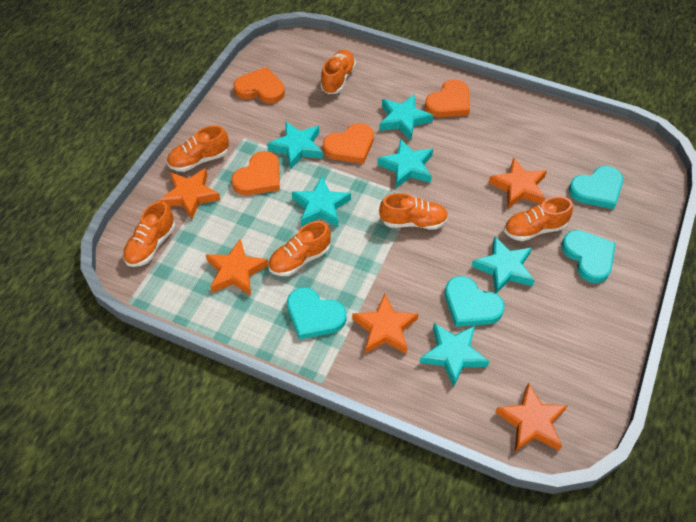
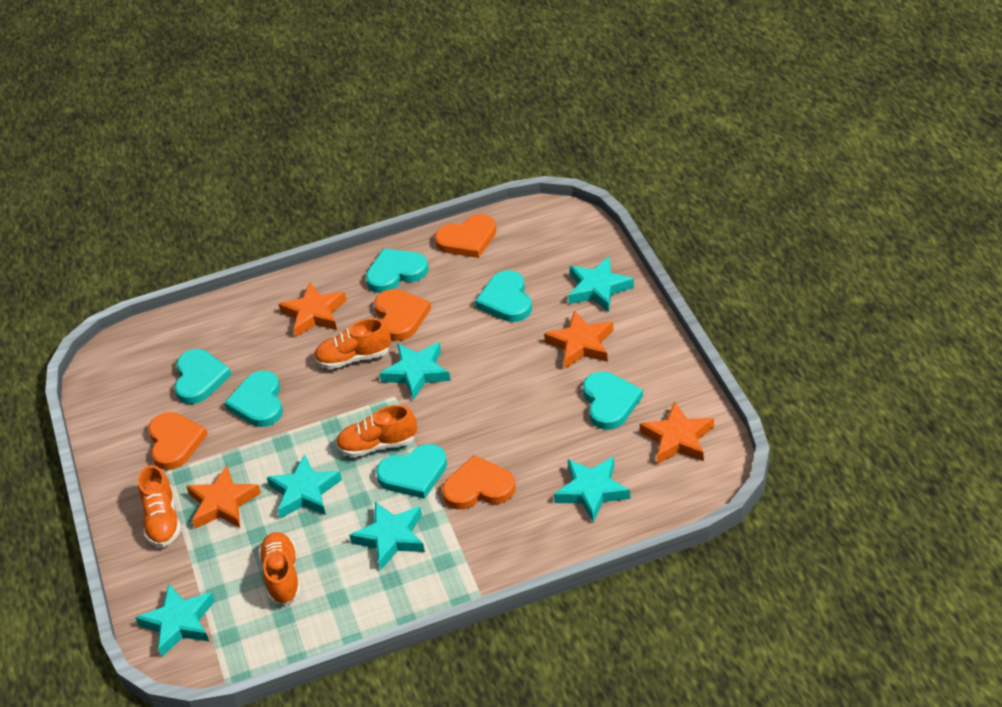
orange shoe: [123,201,175,267] [167,125,229,172] [268,221,331,276] [320,50,356,94] [379,193,448,230] [504,196,573,241] = 6 -> [138,465,181,547] [258,532,301,604] [314,318,391,369] [336,405,417,457] = 4
orange star: [159,168,221,220] [206,239,268,296] [352,294,419,354] [489,157,547,208] [495,383,568,452] = 5 -> [186,465,261,529] [278,282,347,337] [544,311,614,369] [640,402,714,465] = 4
turquoise heart: [287,287,346,340] [445,276,504,327] [561,230,616,283] [569,166,623,209] = 4 -> [174,349,232,404] [224,371,283,427] [366,248,429,293] [376,444,447,499] [475,270,532,322] [583,372,643,430] = 6

